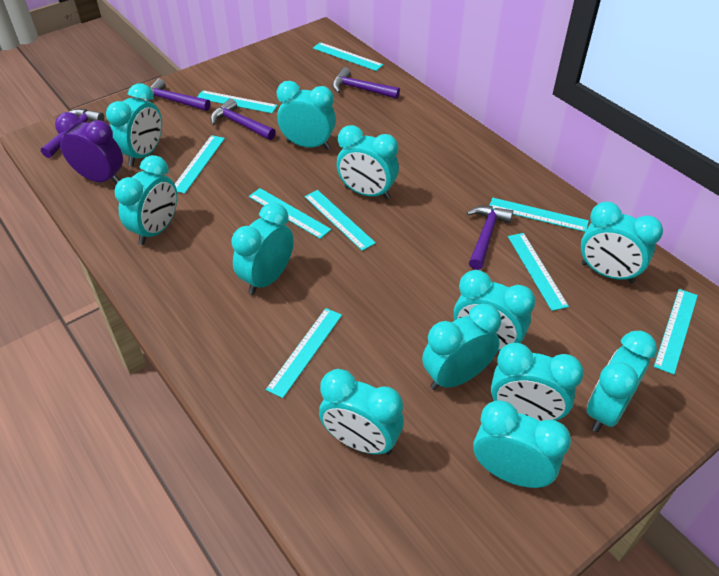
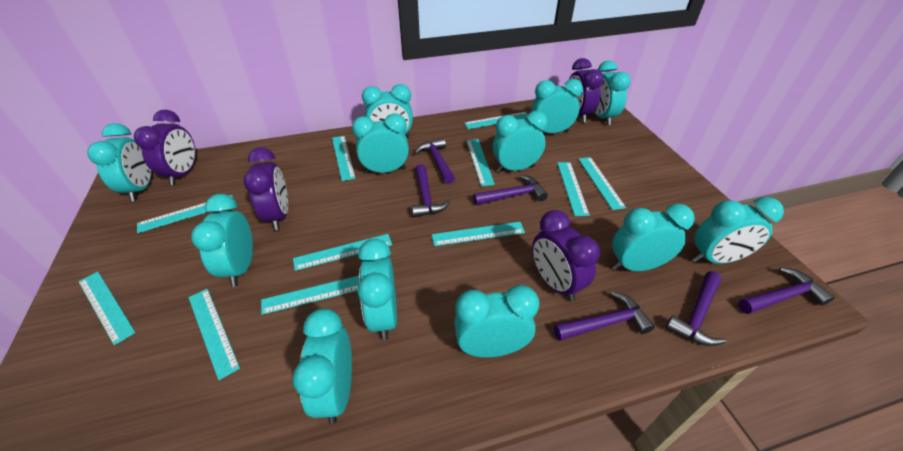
purple clock: [55,112,123,184] = 1 -> [134,109,195,185] [243,147,288,230] [532,210,600,302] [569,58,604,122] = 4
purple hammer: [41,109,105,158] [143,79,210,111] [211,99,276,140] [332,67,400,99] [467,206,513,270] = 5 -> [412,164,450,217] [414,138,455,184] [473,175,548,205] [554,291,655,341] [666,271,726,346] [738,267,835,314] = 6
turquoise ruler: [175,135,225,194] [197,90,278,113] [249,188,331,239] [266,308,342,398] [304,190,376,251] [313,42,383,71] [489,198,589,232] [508,233,569,311] [654,289,698,375] = 9 -> [78,271,136,345] [137,195,233,233] [188,289,240,380] [261,276,359,315] [293,234,392,271] [332,136,356,181] [432,222,525,246] [464,112,528,129] [466,139,495,186] [557,162,590,216] [579,157,626,210] = 11

